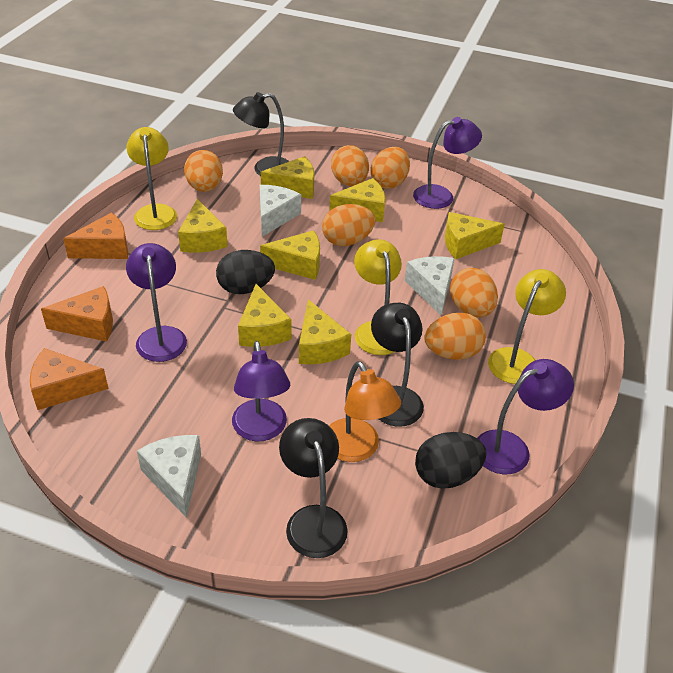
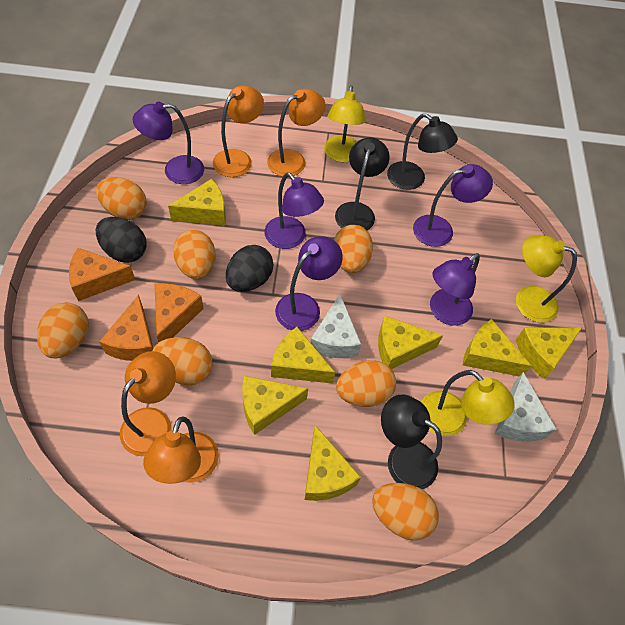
orange egg: [184,150,223,192] [322,204,375,246] [331,145,369,186] [370,147,410,189] [424,313,486,360] [450,268,498,317] = 6 -> [37,302,89,358] [96,177,147,220] [152,337,213,385] [173,230,216,279] [334,225,373,273] [336,360,396,407] [372,483,439,540] = 7
orange lamp: [329,361,401,462] = 1 -> [120,351,176,456] [143,417,219,484] [213,85,264,177] [267,89,326,177] = 4
purple lamp: [126,243,187,362] [232,341,290,442] [413,117,482,209] [477,359,574,474] = 4 -> [132,102,204,184] [264,172,324,249] [275,236,343,331] [413,164,493,247] [430,253,480,326] = 5
white cheese: [137,435,201,518] [260,185,301,237] [405,256,455,316] = 3 -> [310,294,361,358] [495,372,556,442] = 2

